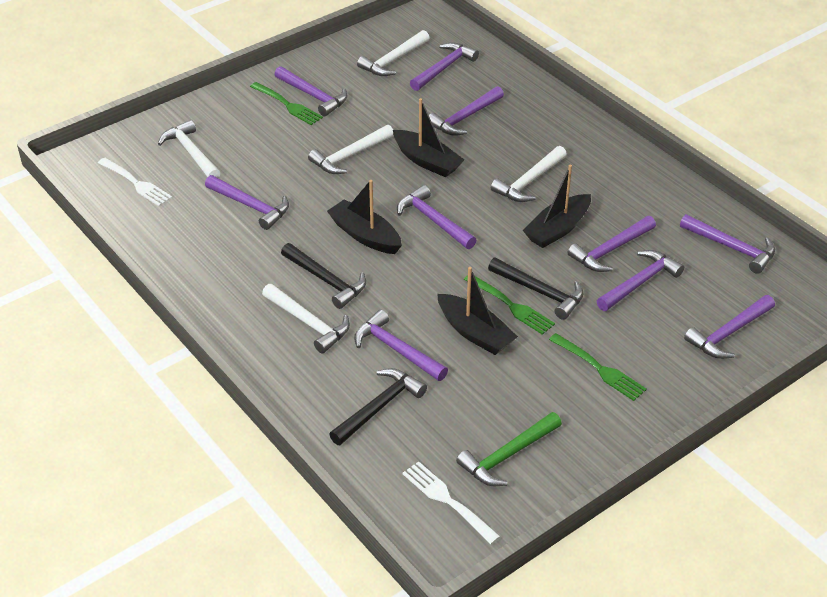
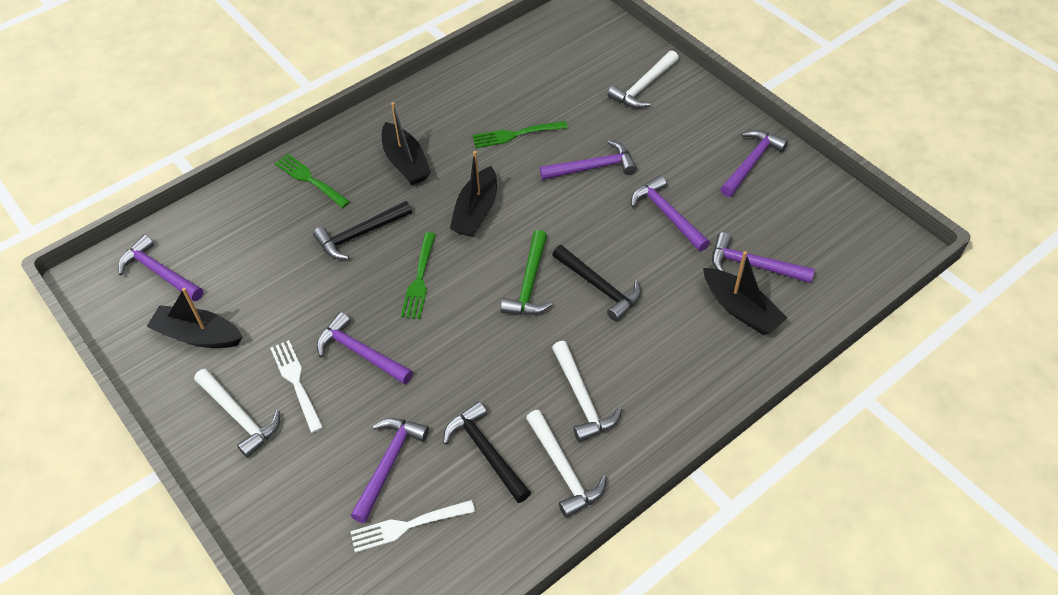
purple hammer: [205,175,289,230] [274,66,348,116] [354,310,448,381] [397,185,477,249] [410,42,479,91] [429,86,504,136] [567,216,656,272] [597,250,684,311] [680,214,775,274] [684,295,775,359] = 10 -> [118,235,203,301] [317,312,413,384] [350,418,429,523] [540,140,637,180] [631,175,710,251] [712,232,815,283] [720,130,788,197] = 7
white hammer: [158,120,221,178] [262,284,350,353] [308,125,394,174] [357,30,429,76] [491,146,567,202] = 5 -> [194,369,280,458] [526,410,607,518] [552,341,622,442] [608,50,679,108] = 4

